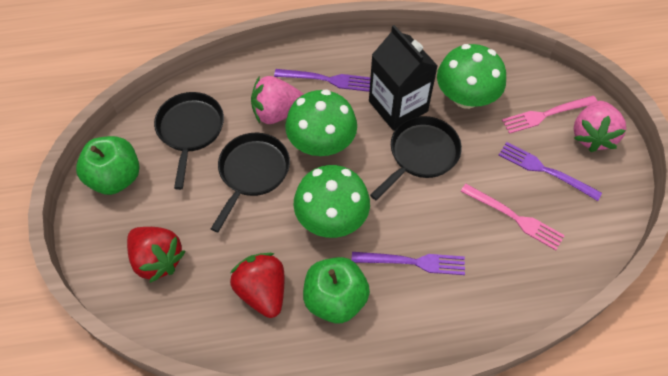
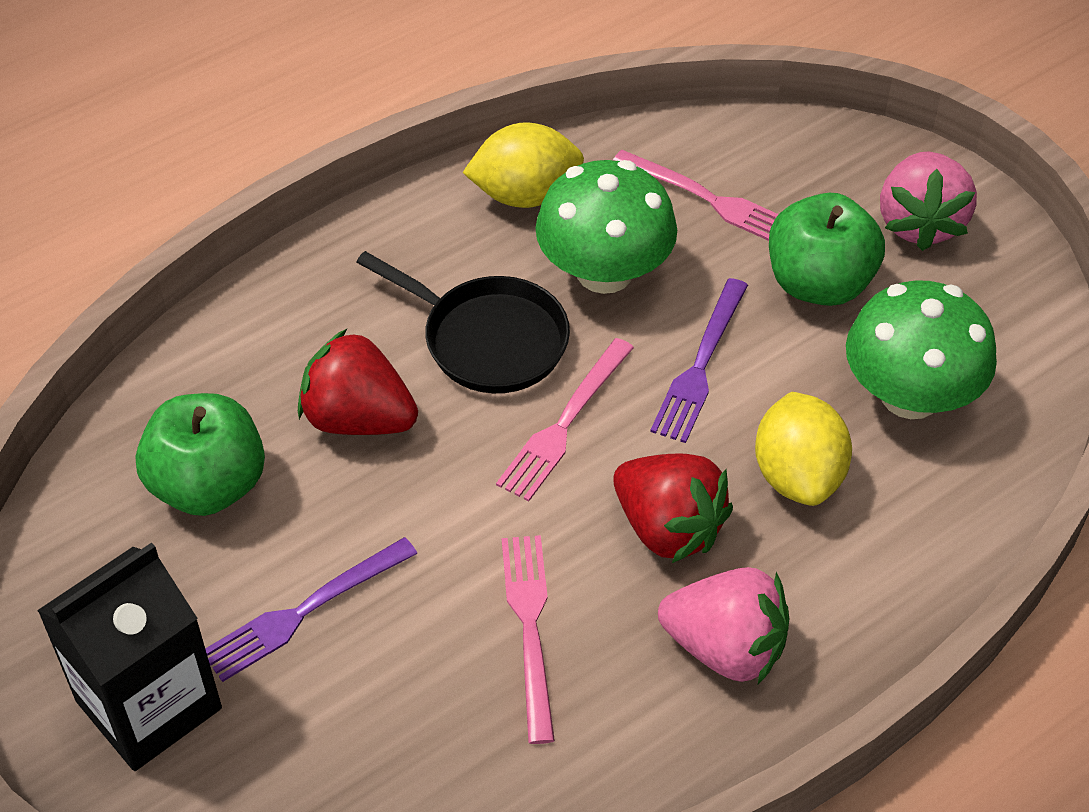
black pan: [154,92,224,190] [211,133,290,232] [370,116,462,200] = 3 -> [357,251,570,393] = 1
green mushroom: [285,89,357,156] [293,165,370,238] [437,44,506,109] = 3 -> [536,160,677,294] [846,280,997,419] = 2
pink fork: [460,184,565,250] [502,96,597,134] = 2 -> [496,338,634,502] [502,535,555,744] [613,150,779,241] = 3
purple fork: [274,69,370,92] [352,252,465,275] [499,142,602,201] = 3 -> [205,537,418,682] [650,278,748,443] = 2
yellow lemon: none = 0 -> [462,122,584,208] [755,392,852,506] = 2

